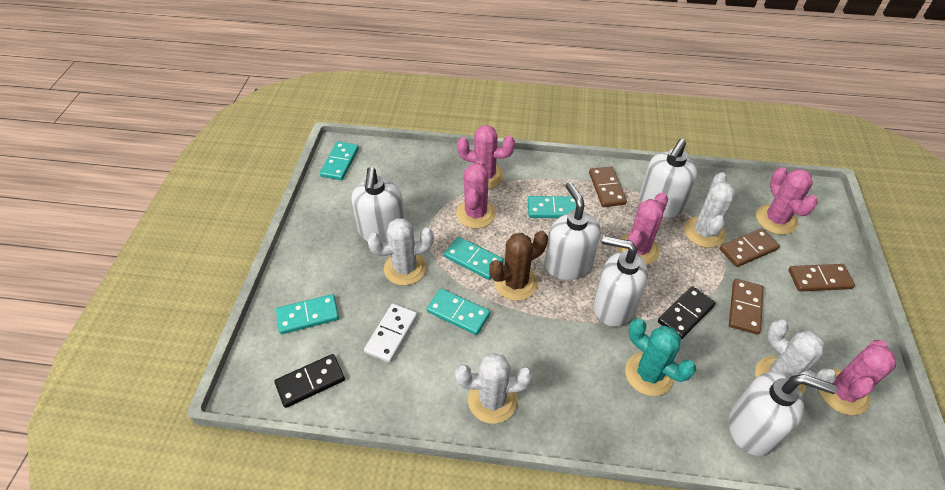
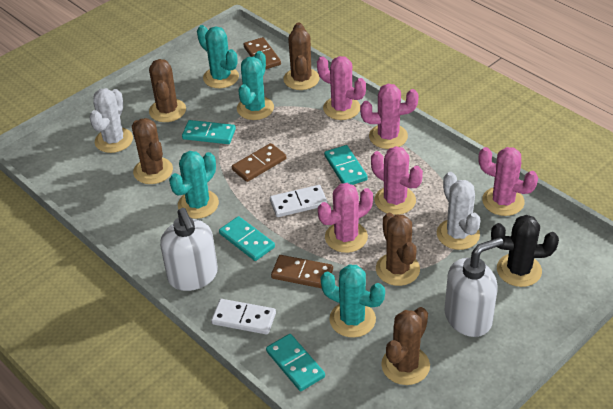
black cactus: none = 0 -> [491,215,559,287] = 1
black domino: [275,354,345,408] [658,286,716,339] = 2 -> none = 0
brown cactus: [489,231,548,301] = 1 -> [132,118,173,184] [149,59,186,122] [283,22,320,90] [376,213,420,286] [381,307,430,385] = 5
brown domino: [589,166,627,207] [720,228,780,267] [729,279,763,335] [788,264,855,292] = 4 -> [232,143,286,182] [244,37,281,70] [271,255,333,288] = 3
turquoise cactus: [625,318,696,396] = 1 -> [169,151,219,219] [197,25,239,88] [237,51,274,120] [320,264,385,338] = 4
turquoise domino: [276,294,339,334] [320,141,359,180] [427,289,490,335] [444,237,503,280] [528,196,576,218] = 5 -> [182,120,236,144] [219,216,275,261] [266,334,325,391] [324,145,368,185] = 4
white cactus: [367,218,434,286] [455,353,533,424] [684,172,736,248] [755,320,836,395] = 4 -> [89,88,133,153] [437,172,480,250] = 2
white domino: [364,304,418,363] = 1 -> [211,299,276,335] [270,185,328,217] = 2
white soap dispenser: [352,167,405,242] [545,182,601,280] [594,236,648,327] [639,139,697,218] [729,372,837,456] = 5 -> [160,208,218,291] [444,237,503,337] = 2

